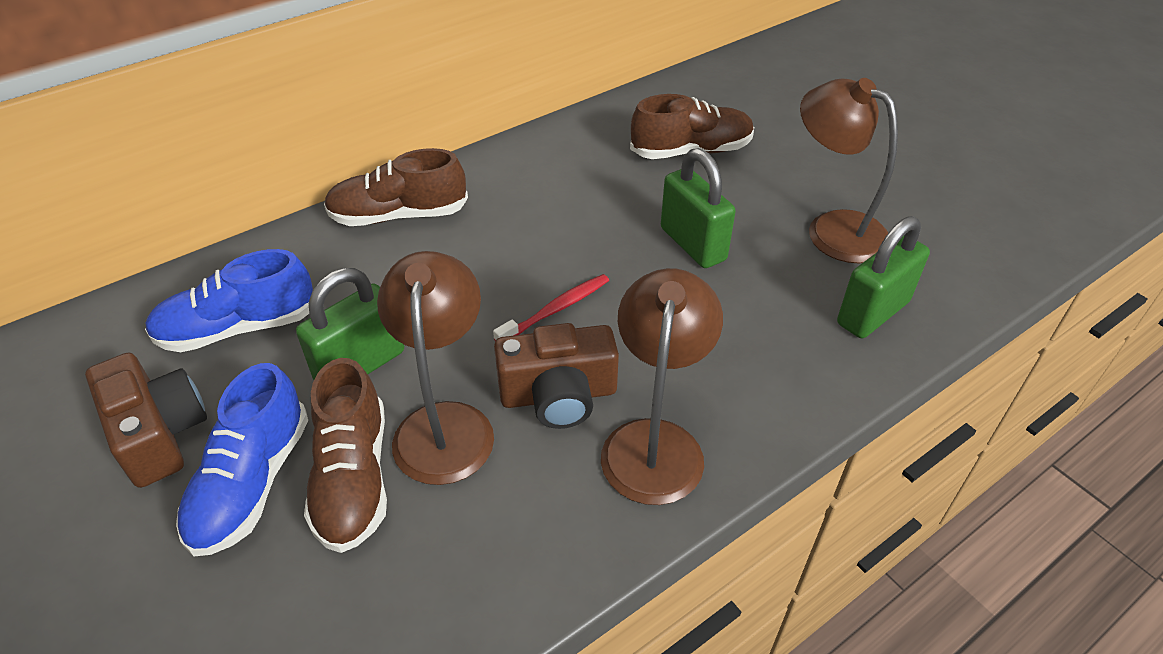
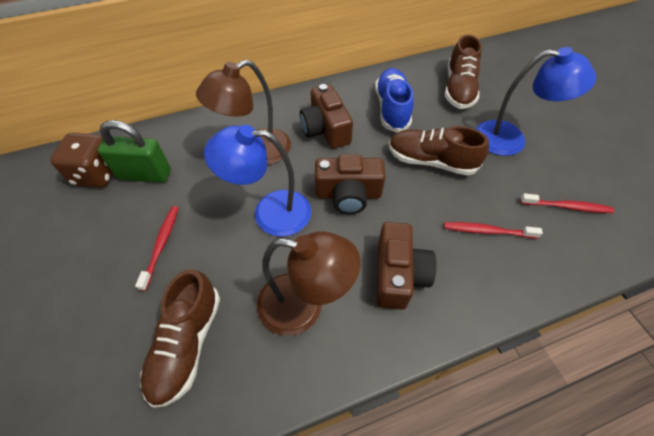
blue lamp: none = 0 -> [204,125,311,237] [476,47,596,156] = 2
blue shoe: [145,249,313,352] [176,363,308,556] = 2 -> [375,68,414,133] = 1
brown camera: [85,353,207,488] [494,323,619,429] = 2 -> [300,84,353,149] [315,155,386,214] [376,222,436,310] = 3
brown dice: none = 0 -> [50,133,113,188] = 1
brown lamp: [377,251,494,485] [601,268,723,505] [800,78,898,263] = 3 -> [196,60,291,165] [257,231,361,336] = 2
green padlock: [296,268,404,380] [661,148,736,268] [837,216,930,338] = 3 -> [97,120,171,182] = 1
red toothbrush: [493,274,609,341] = 1 -> [135,206,178,291] [444,222,543,238] [520,193,614,213] = 3

